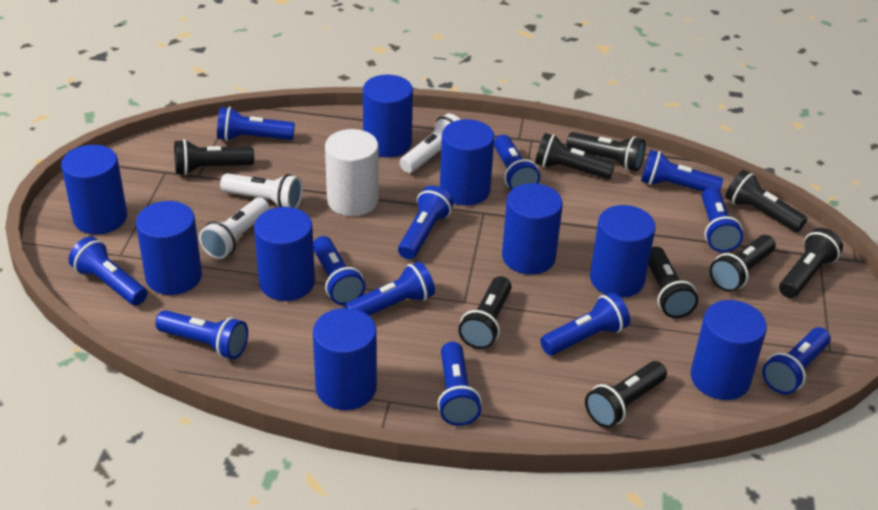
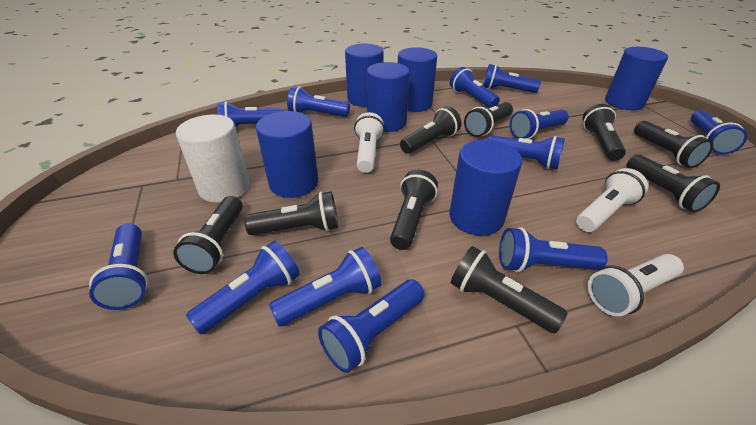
blue cylinder: [61,145,127,234] [136,201,202,295] [254,207,315,301] [313,308,377,410] [363,75,413,157] [440,119,495,205] [502,183,563,275] [590,205,655,298] [691,300,767,400] = 9 -> [256,111,318,198] [345,44,384,107] [367,62,410,132] [398,47,437,112] [449,140,522,236] [605,47,668,110] = 6

